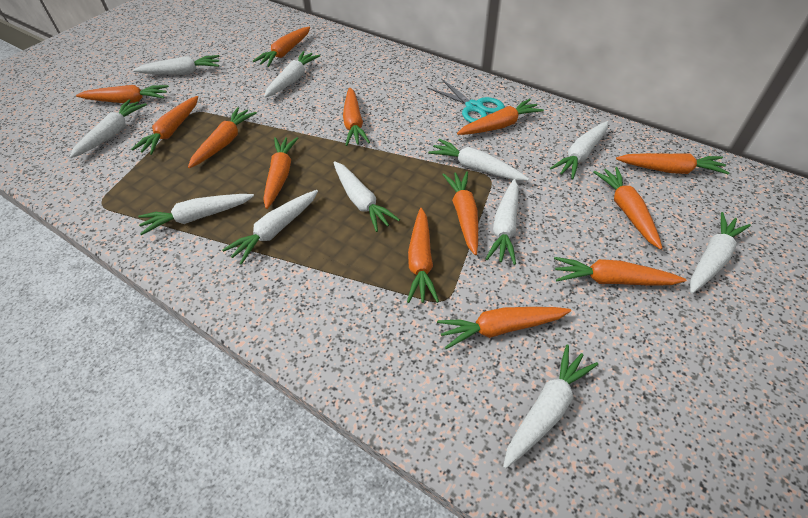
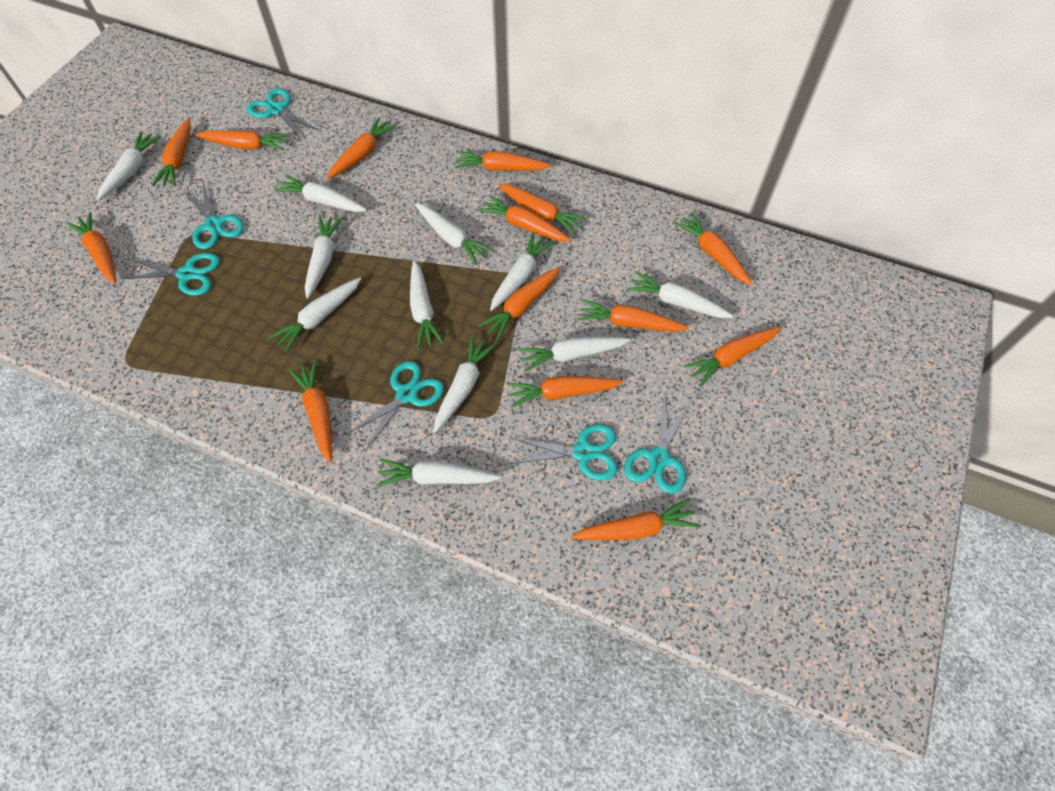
orange carrot: [76,85,169,103] [131,96,198,155] [188,107,257,168] [253,27,310,67] [263,137,298,209] [343,87,370,146] [407,208,439,303] [437,307,571,349] [442,171,478,255] [457,99,544,135] [554,257,686,285] [593,167,662,250] [616,153,730,174] = 13 -> [67,212,116,284] [152,118,191,187] [195,130,289,151] [289,360,332,463] [327,117,396,179] [454,151,551,171] [477,194,571,242] [478,267,560,341] [498,184,587,235] [507,376,623,408] [571,498,700,540] [578,299,689,332] [674,212,752,285] [684,327,781,386] = 14
turquoise scissors: [427,79,505,123] = 1 -> [120,253,220,296] [182,181,244,249] [247,88,319,140] [345,361,444,451] [509,424,618,480] [624,395,691,494] = 6

